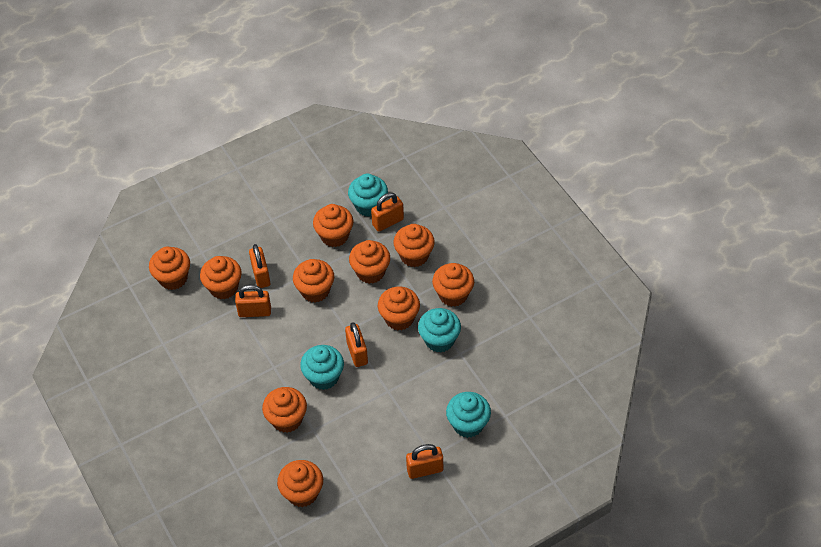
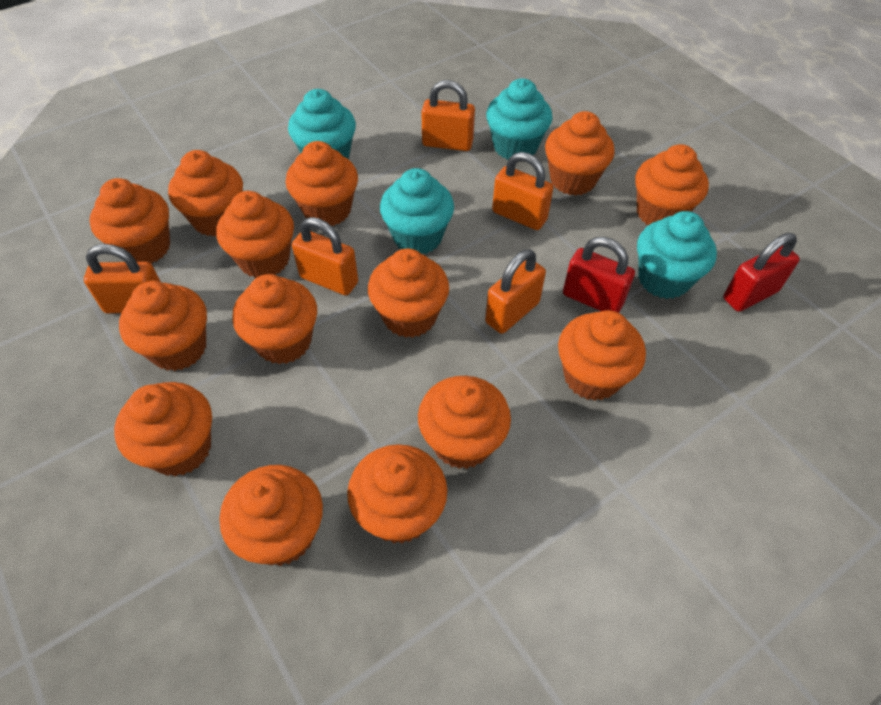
orange cupcake: [149,246,190,290] [200,256,242,300] [262,387,307,433] [277,460,323,507] [293,259,334,303] [313,204,354,247] [349,240,390,284] [378,287,420,330] [393,224,435,267] [432,263,474,307] = 10 -> [90,178,170,264] [114,382,212,476] [119,281,207,371] [168,150,243,237] [216,191,294,278] [220,465,323,566] [232,274,317,364] [286,141,358,226] [347,444,447,544] [368,249,449,338] [418,376,511,469] [545,111,615,196] [558,310,646,401] [635,144,709,225] = 14
red padlock: none = 0 -> [563,237,635,313] [723,233,800,312] = 2

